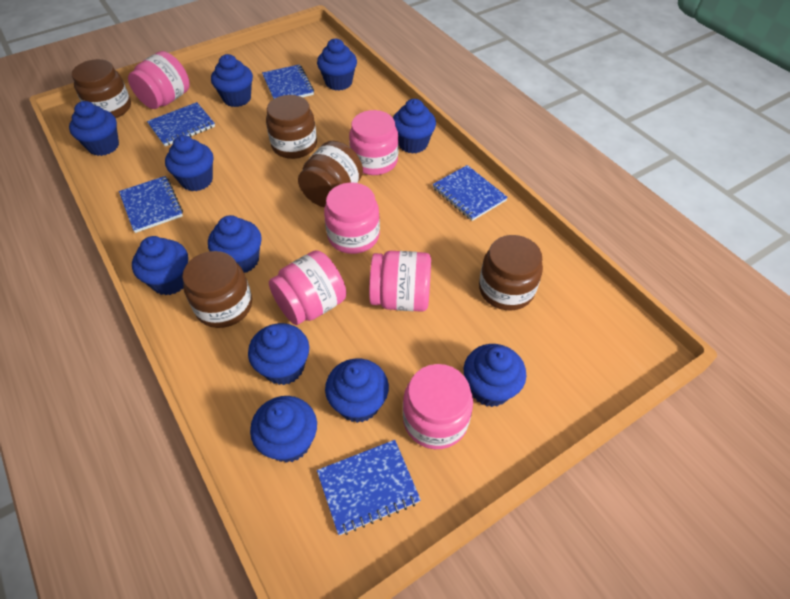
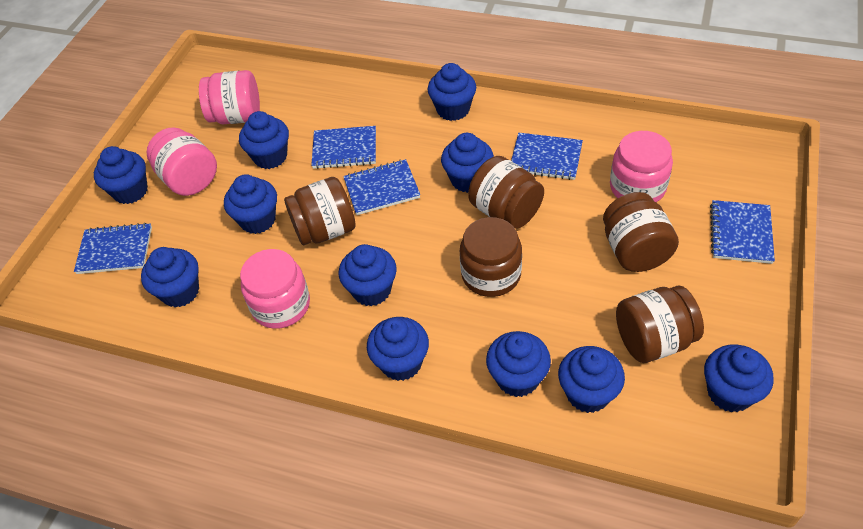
pink jar: [128,51,190,109] [269,250,346,325] [324,182,380,254] [349,110,398,175] [369,251,431,312] [403,364,473,449] = 6 -> [146,127,217,196] [199,70,260,124] [240,249,310,329] [610,131,673,202] = 4

